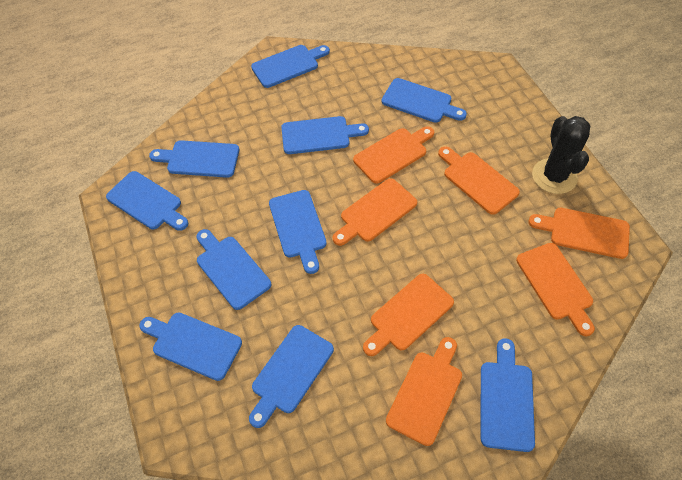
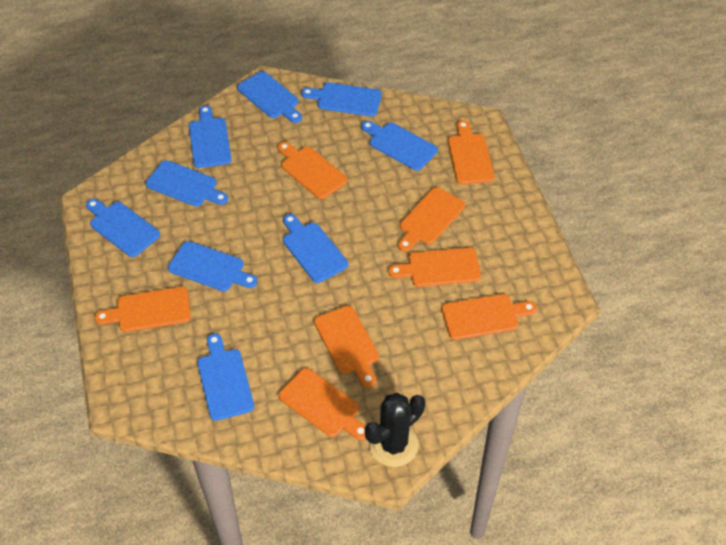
blue cutting board: [106,171,188,231] [139,312,242,381] [149,140,239,178] [196,229,271,310] [249,325,334,428] [251,45,330,88] [269,190,327,274] [281,116,369,154] [381,78,467,123] [481,338,535,452] = 10 -> [86,199,160,257] [146,160,228,207] [168,241,258,291] [189,105,232,168] [197,334,254,421] [237,71,302,123] [283,214,348,283] [301,82,382,116] [361,121,438,171] = 9
orange cutting board: [333,178,417,246] [353,126,434,184] [363,274,454,356] [386,337,462,446] [438,146,520,215] [516,243,595,336] [528,208,630,259] = 7 -> [95,287,191,332] [278,142,348,199] [279,368,366,440] [314,306,379,388] [388,247,481,287] [398,187,465,252] [442,294,537,340] [448,120,495,184] = 8

